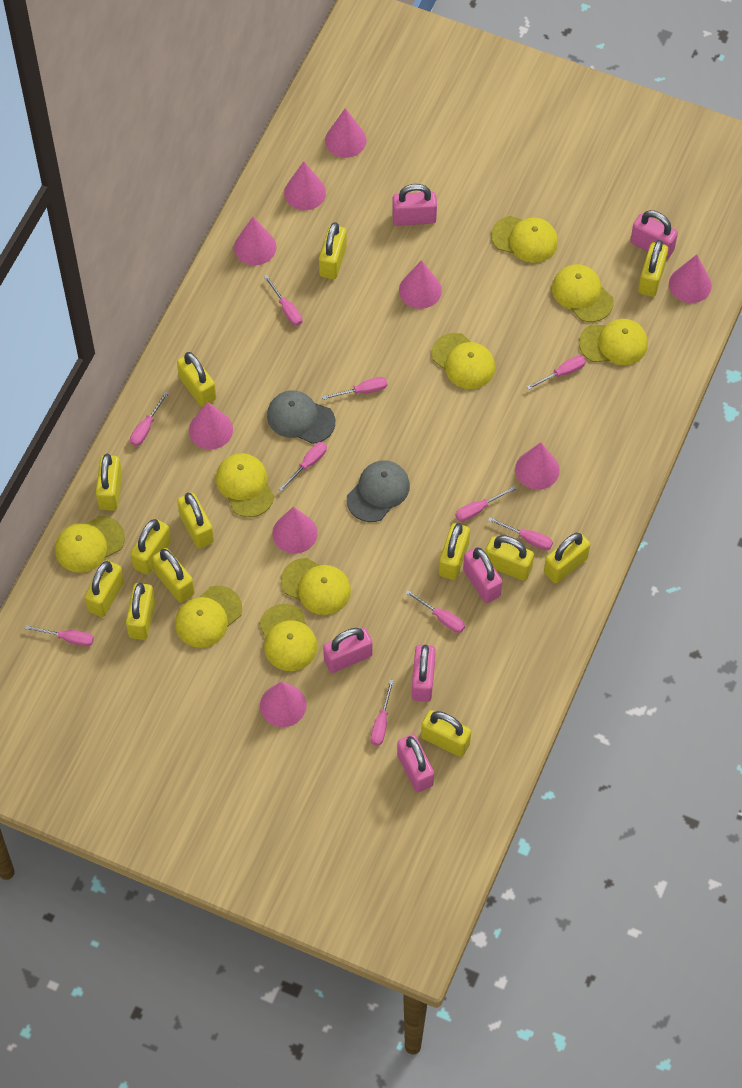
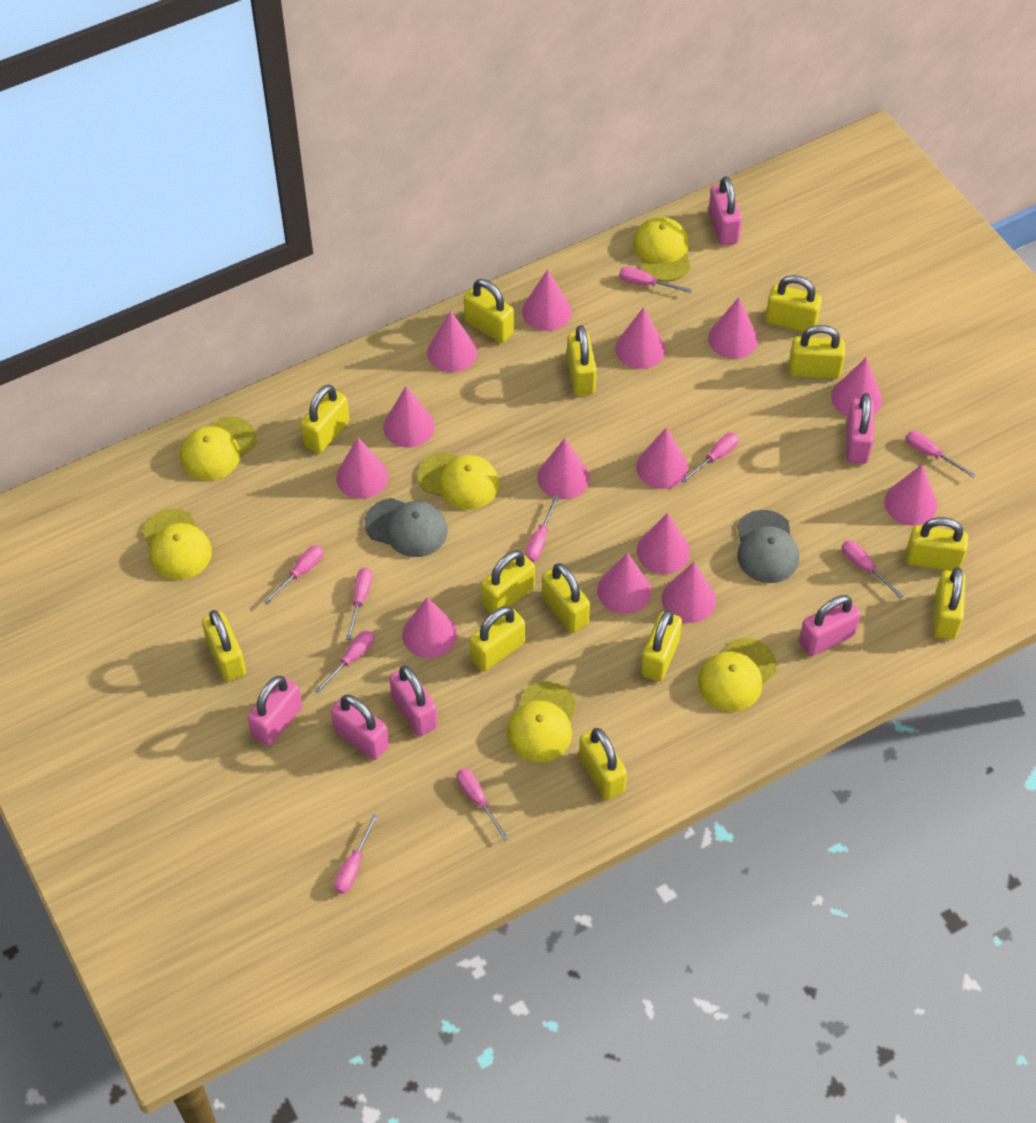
pink cone: [189,402,233,449] [234,217,277,265] [260,682,306,727] [273,507,318,554] [284,161,326,210] [325,108,367,158] [399,260,442,309] [515,442,560,490] [669,255,712,303] = 9 -> [336,438,389,499] [383,386,435,448] [402,597,457,658] [427,311,477,372] [522,269,572,331] [537,438,590,499] [597,553,651,614] [615,307,665,369] [636,427,688,489] [637,513,690,574] [662,562,716,623] [708,297,758,359] [831,358,882,417] [884,464,937,526] = 14
yellow cap: [55,516,125,573] [175,585,242,648] [216,453,274,517] [259,604,318,671] [281,558,351,615] [431,333,495,389] [491,216,558,263] [552,264,614,322] [579,319,648,365] = 9 -> [142,509,212,580] [180,417,257,481] [418,451,499,510] [507,682,576,762] [633,217,690,282] [698,638,777,712] = 6

